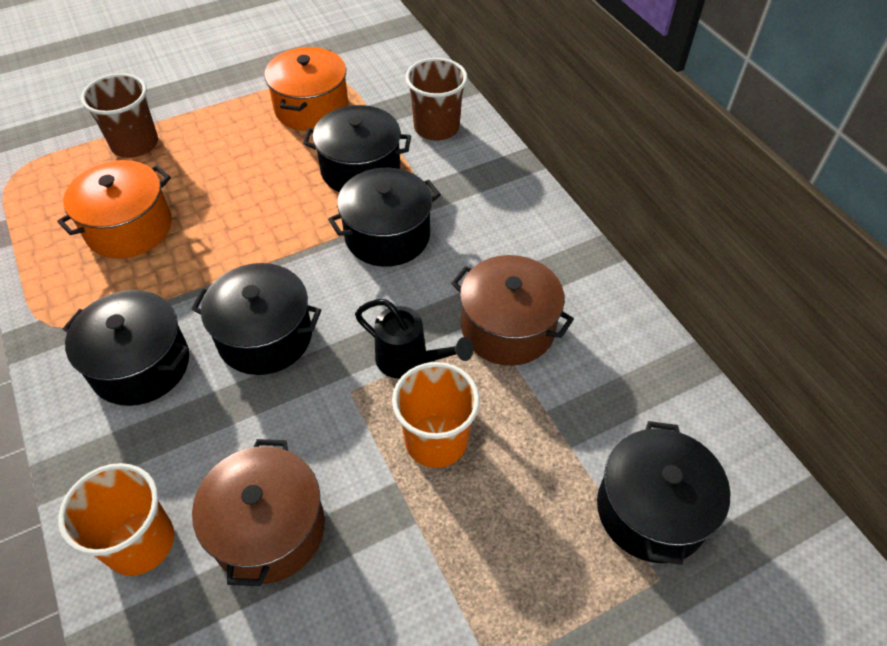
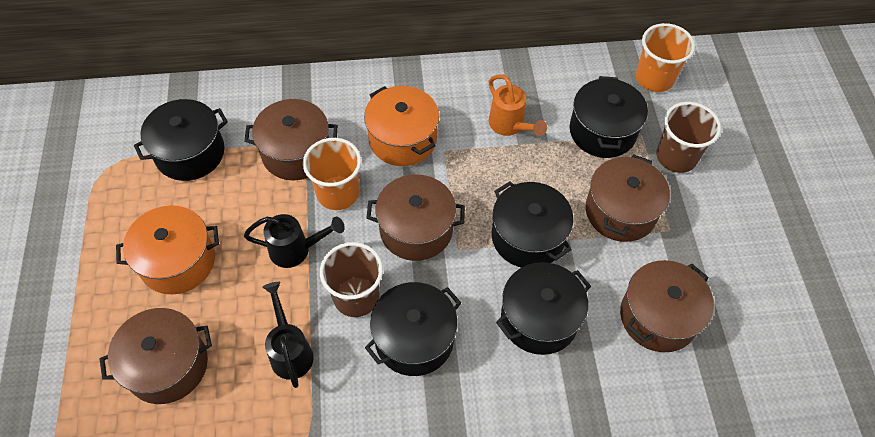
black watering can: [355,299,473,379] = 1 -> [244,214,345,268] [262,282,314,388] = 2
brown pot: [192,439,325,586] [451,255,574,366] = 2 -> [100,308,212,404] [244,99,338,180] [367,174,465,261] [585,154,670,242] [620,260,714,352] = 5
orange watering can: none = 0 -> [489,74,547,136] = 1

